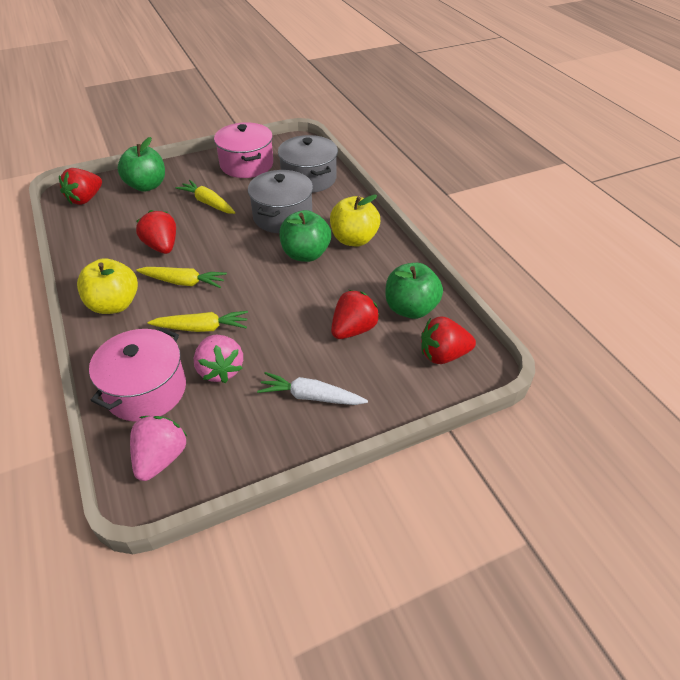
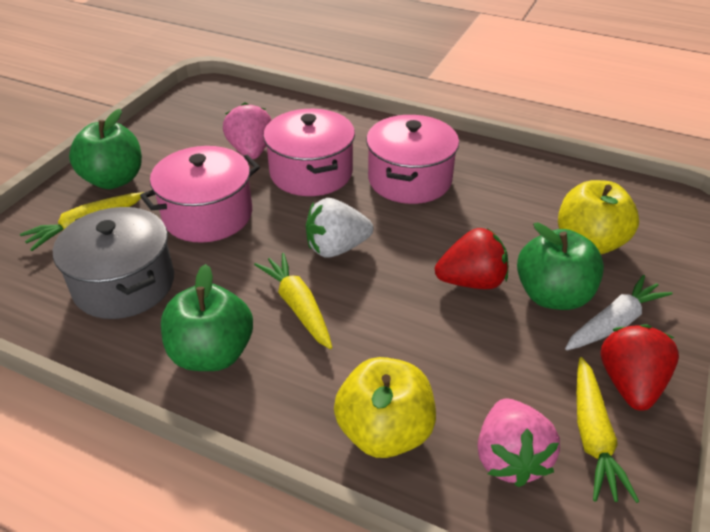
grey pot: [248,170,313,233] [278,135,338,193] = 2 -> [53,207,174,319] = 1
pink pot: [89,328,186,422] [214,122,273,178] = 2 -> [140,146,260,243] [263,109,355,196] [366,115,459,204] = 3
red strawberry: [59,168,102,205] [136,210,176,254] [331,290,380,339] [421,317,476,364] = 4 -> [435,228,508,289] [601,324,679,411] = 2
white strawberry: none = 0 -> [306,198,373,258] = 1

